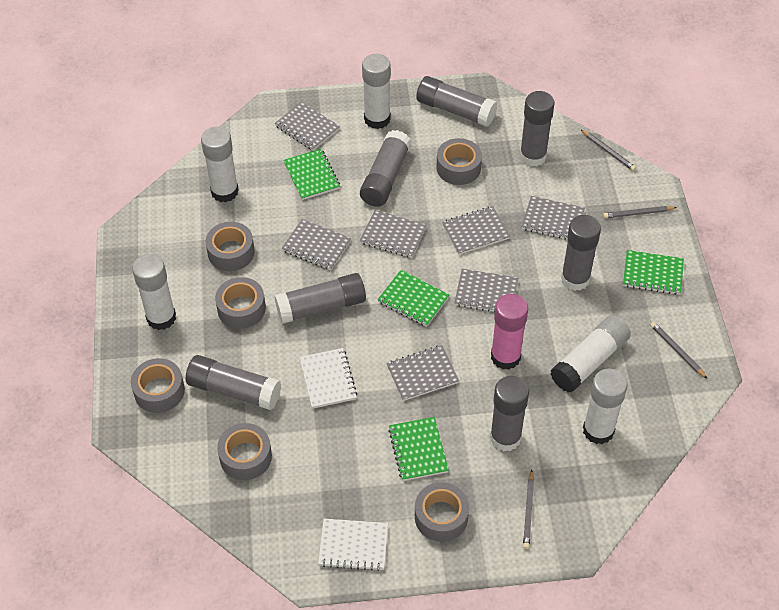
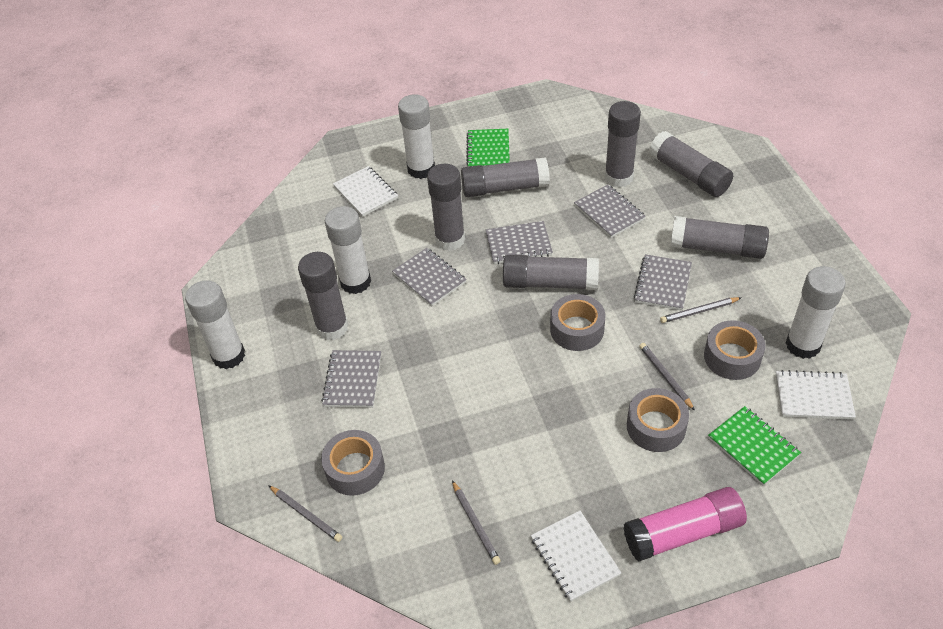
green notebook: [283,149,340,200] [378,270,450,327] [388,417,449,481] [623,250,684,295] = 4 -> [466,129,510,167] [708,406,801,485] = 2
grey notebook: [275,102,340,151] [282,219,351,270] [360,210,426,258] [387,345,459,401] [442,206,510,255] [454,269,518,313] [521,196,585,240] = 7 -> [321,350,381,408] [392,248,467,307] [486,221,553,264] [574,185,646,238] [634,254,692,311] = 5
grey tape: [131,358,185,413] [205,222,255,271] [215,277,266,329] [217,423,272,480] [415,482,469,542] [436,138,482,185] = 6 -> [321,430,385,496] [550,294,605,351] [627,388,689,452] [704,320,765,380] = 4
white glue stick: [132,254,176,330] [201,127,239,202] [362,54,391,129] [551,315,631,393] [583,369,628,444] = 5 -> [185,280,245,369] [325,206,371,294] [398,94,435,179] [786,266,846,359] = 4
white notebook: [299,348,357,409] [318,519,388,571] = 2 -> [333,166,398,217] [531,511,621,602] [776,370,856,420] = 3

